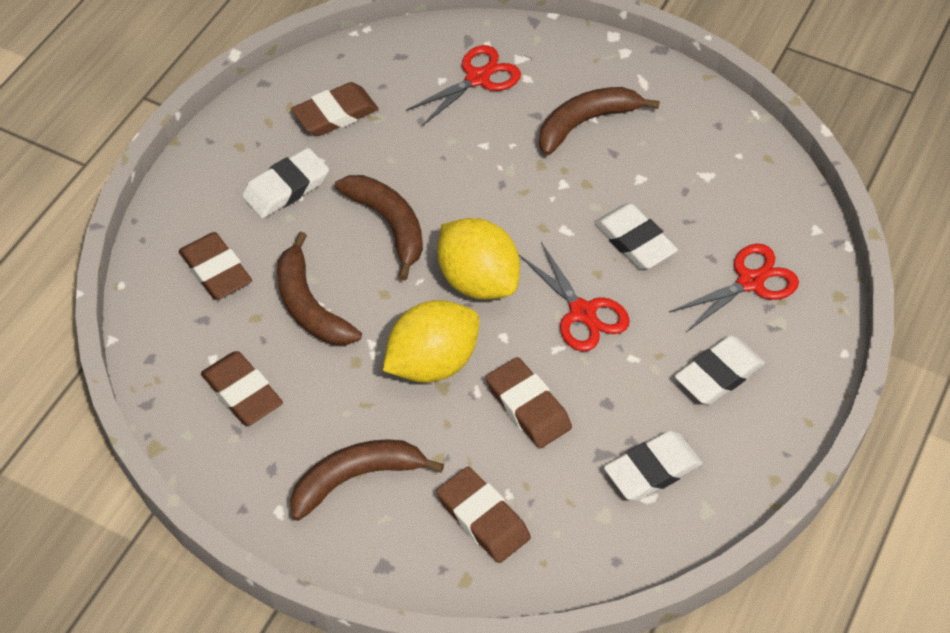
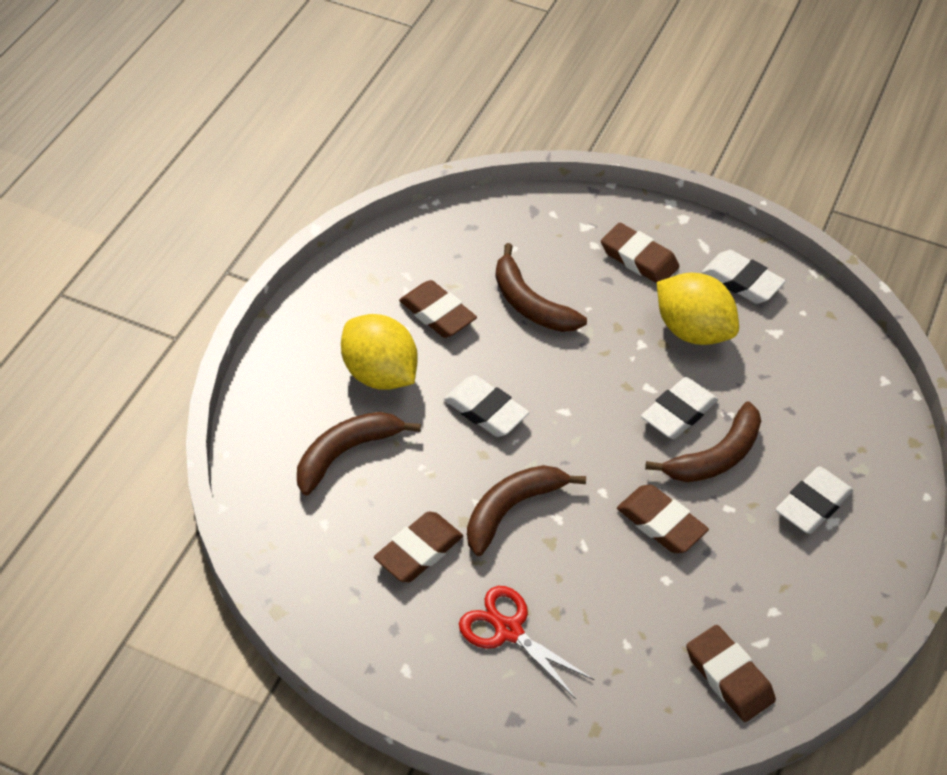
red scissors: [406,45,521,126] [519,242,630,352] [669,244,799,332] = 3 -> [459,586,594,699] = 1

